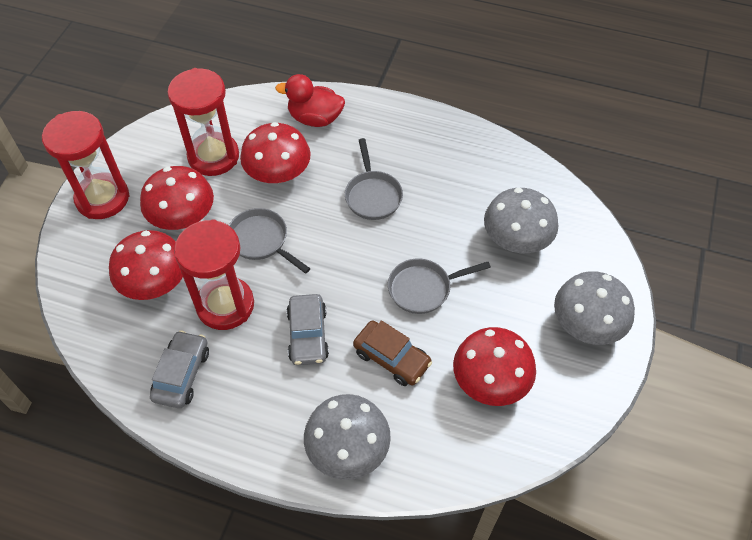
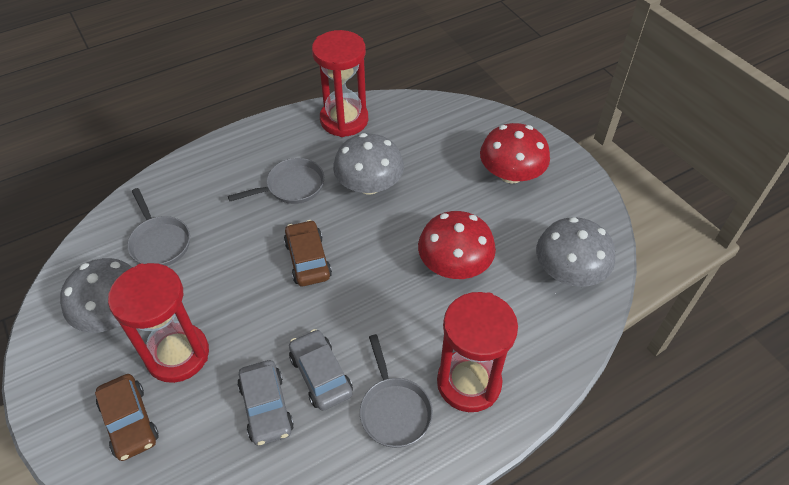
brown car: [353,320,432,386] = 1 -> [95,374,159,461] [284,220,332,286] = 2
red duck: [275,74,345,127] = 1 -> none = 0
red mushroom: [109,230,183,300] [140,166,214,230] [240,122,311,183] [453,327,536,406] = 4 -> [418,211,496,279] [480,123,550,184] = 2

